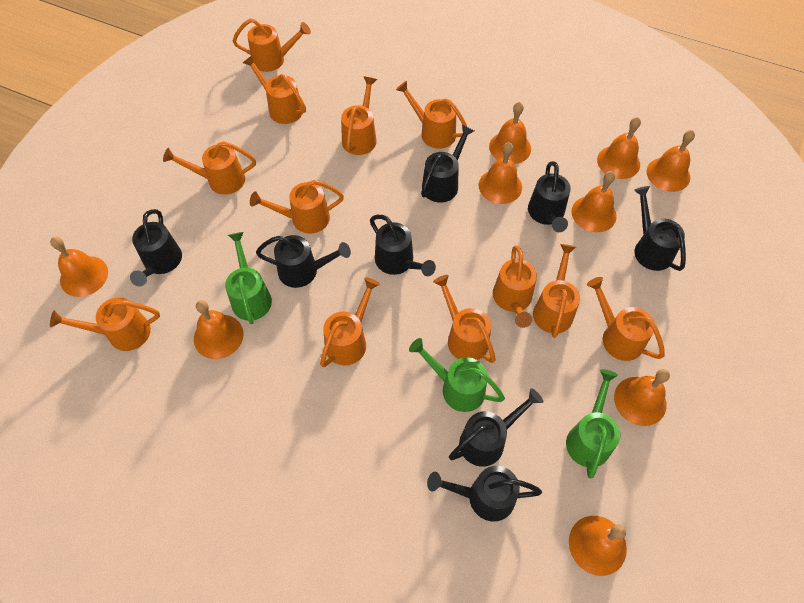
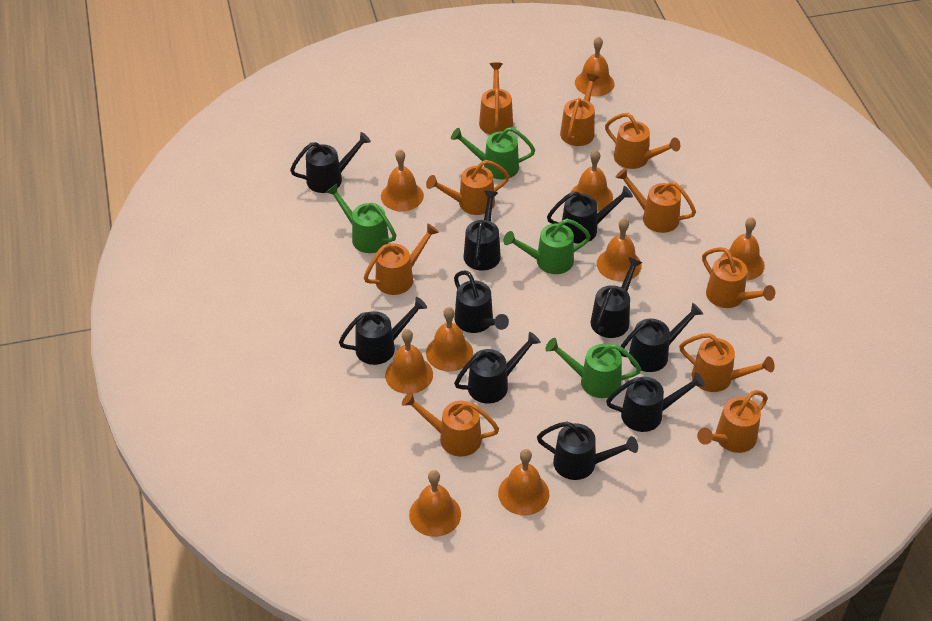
black watering can: [130,209,182,286] [256,235,351,288] [370,215,436,276] [421,125,474,203] [427,466,542,521] [449,388,543,467] [528,161,571,232] [634,186,686,271] = 8 -> [290,132,371,193] [339,297,427,365] [454,270,509,333] [454,332,541,404] [463,191,501,271] [537,421,638,480] [547,186,633,244] [591,257,643,338] [606,373,705,432] [619,303,703,372] = 10
green watering can: [225,232,272,324] [409,338,505,412] [566,369,620,478] = 3 -> [326,184,396,253] [451,127,535,179] [503,219,591,274] [545,338,641,398] = 4
orange watering can: [50,297,160,351] [163,141,256,195] [233,18,311,72] [243,55,306,124] [250,180,344,234] [320,277,380,367] [341,76,377,155] [396,81,467,149] [433,275,496,363] [493,245,537,328] [533,244,580,338] [587,277,665,361] = 12 -> [364,223,439,295] [402,392,499,457] [426,160,509,215] [479,62,513,135] [560,74,599,146] [605,113,680,169] [615,168,696,233] [679,333,775,392] [697,390,768,453] [702,247,775,308] = 10

